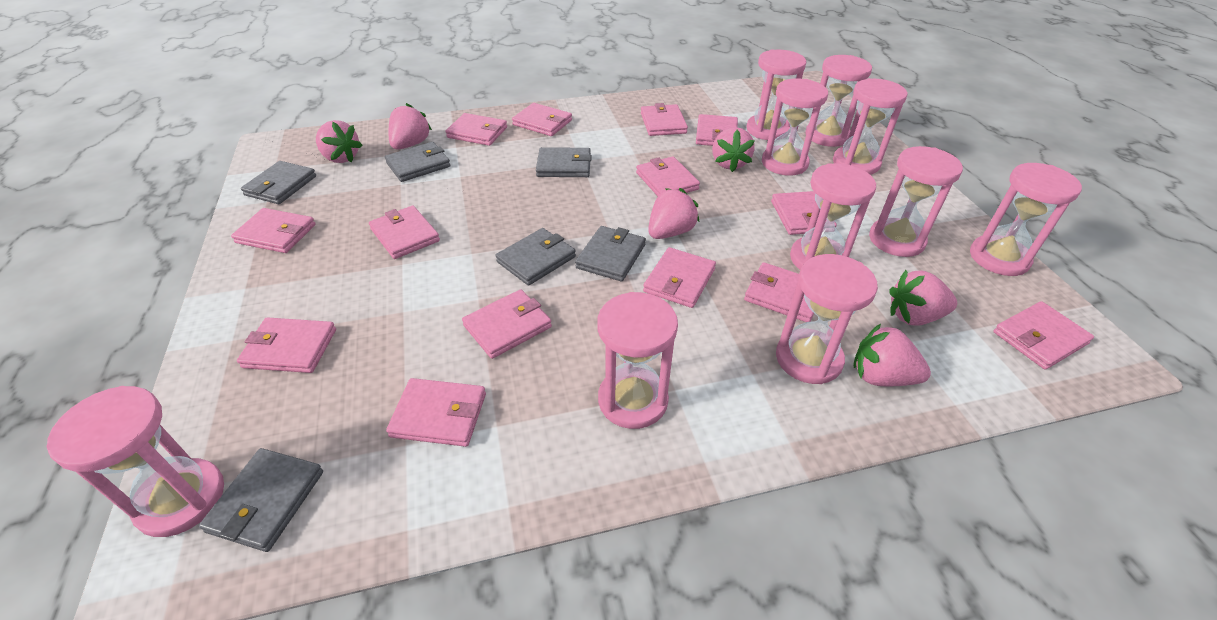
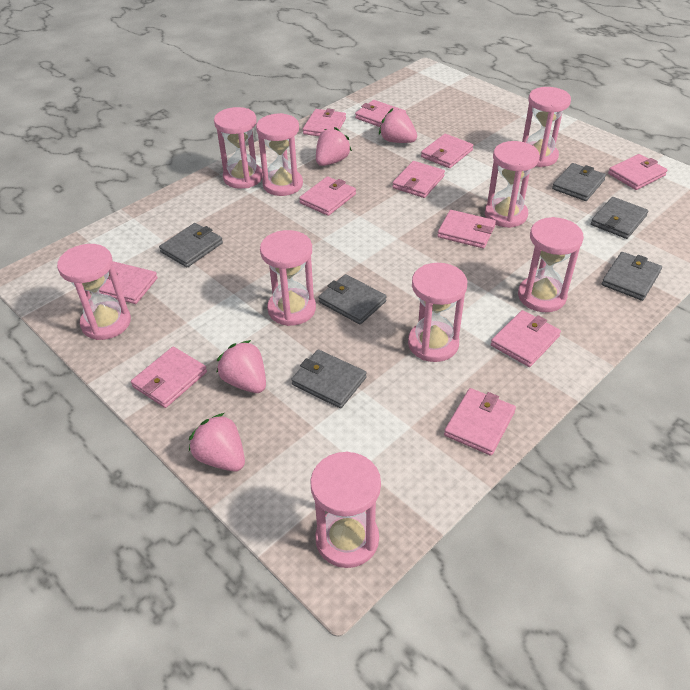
pink hourglass: [46,386,224,537] [597,292,678,429] [746,49,806,140] [762,79,828,175] [776,254,878,384] [790,163,876,270] [805,55,872,147] [833,78,907,175] [869,146,963,257] [970,163,1082,276] = 10 -> [57,244,131,340] [214,107,263,189] [256,113,303,196] [260,230,316,326] [310,452,381,568] [408,263,467,362] [485,141,540,228] [518,217,584,312] [522,87,571,167] = 9
pink strawberry: [316,120,362,163] [389,103,432,150] [648,188,700,239] [712,127,755,172] [853,324,931,386] [889,270,957,326] = 6 -> [189,413,245,472] [216,340,266,393] [316,127,352,166] [379,108,417,143] = 4
pink wallet: [231,208,316,253] [237,317,336,373] [369,206,440,259] [386,378,486,447] [446,113,507,146] [462,289,552,359] [512,103,572,136] [636,156,700,196] [641,103,688,136] [643,247,716,308] [696,114,738,146] [744,262,814,322] [771,191,837,235] [993,301,1094,370] = 14 -> [99,261,158,304] [131,347,207,408] [299,176,356,216] [303,108,346,136] [355,100,406,127] [392,161,445,198] [421,134,473,168] [437,210,496,248] [444,388,516,455] [491,310,561,367] [608,154,667,190] = 11

